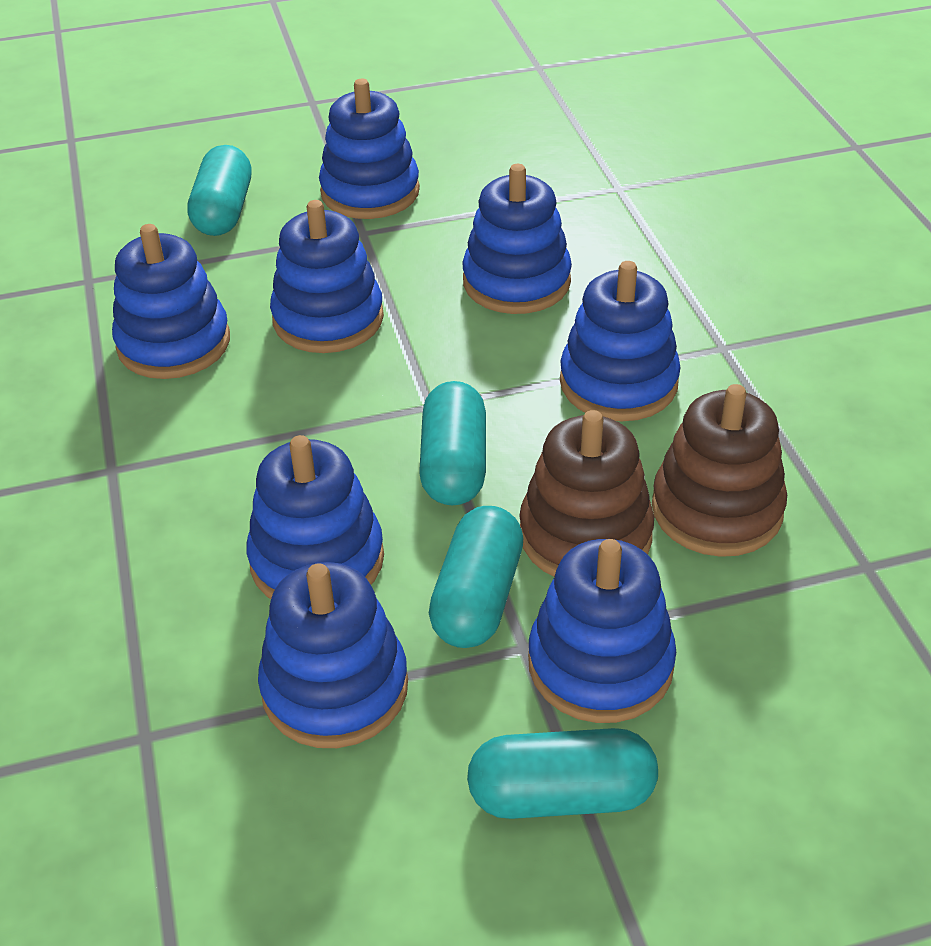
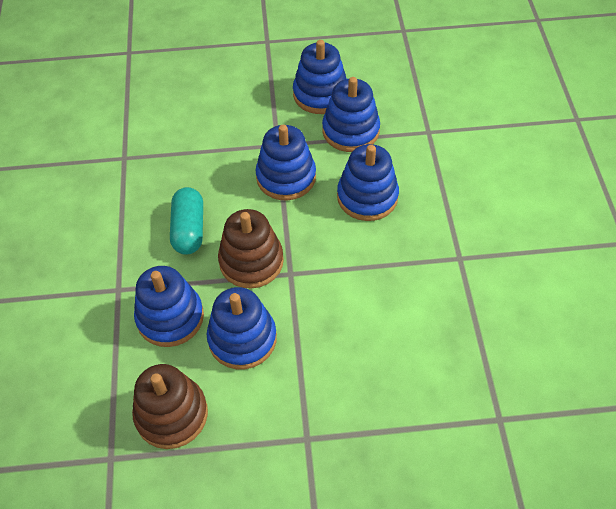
blue stacking toy: [112,224,230,379] [247,435,384,599] [258,562,408,748] [270,200,384,353] [319,79,420,219] [462,164,572,314] [528,539,676,723] [560,261,681,421] = 8 -> [134,266,204,347] [207,287,277,369] [256,125,316,201] [293,40,347,114] [322,77,380,152] [337,144,399,221] = 6
turquoise capsule: [187,145,251,236] [419,381,486,505] [429,506,523,648] [467,728,658,819] = 4 -> [170,187,203,255] = 1

